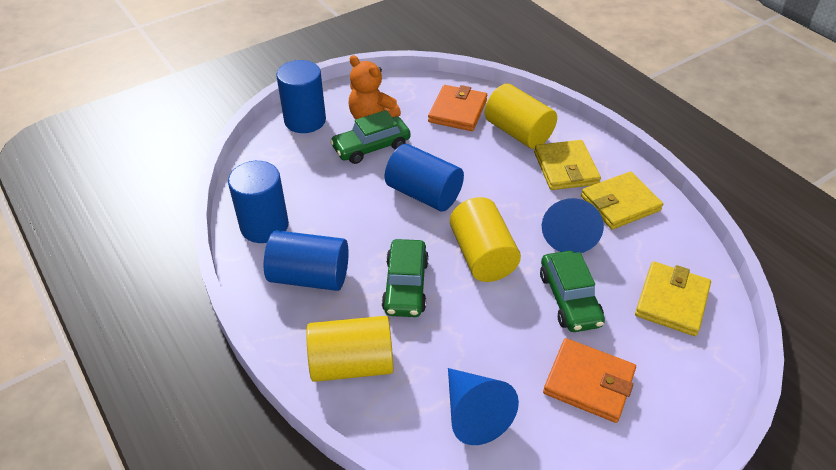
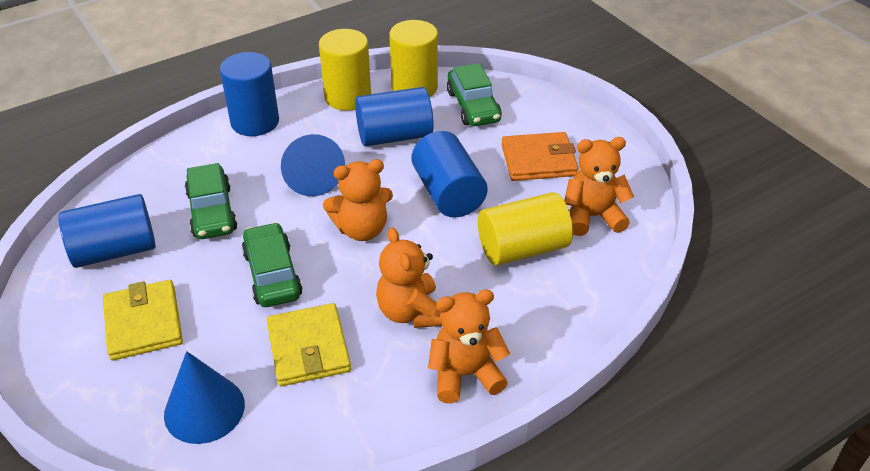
orange teddy bear: [349,55,401,119] = 1 -> [323,159,393,241] [376,227,442,328] [428,289,510,403] [564,137,634,236] = 4
orange wallet: [428,85,487,131] [543,338,636,423] = 2 -> [501,132,578,181] = 1
yellow wallet: [534,140,601,190] [581,172,663,229] [635,261,711,336] = 3 -> [103,280,183,361] [267,303,351,386] = 2

